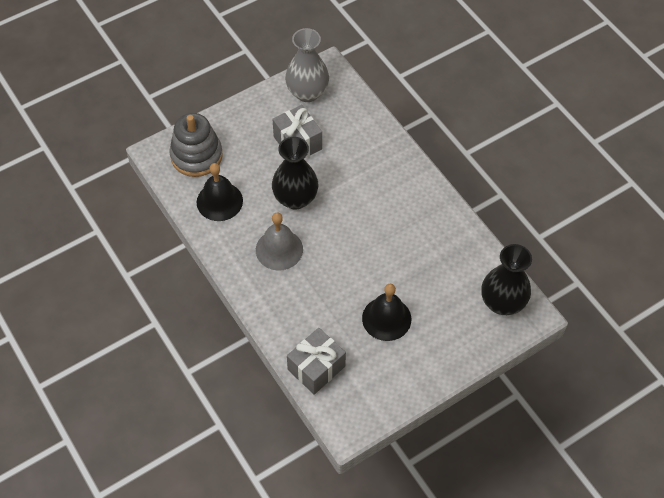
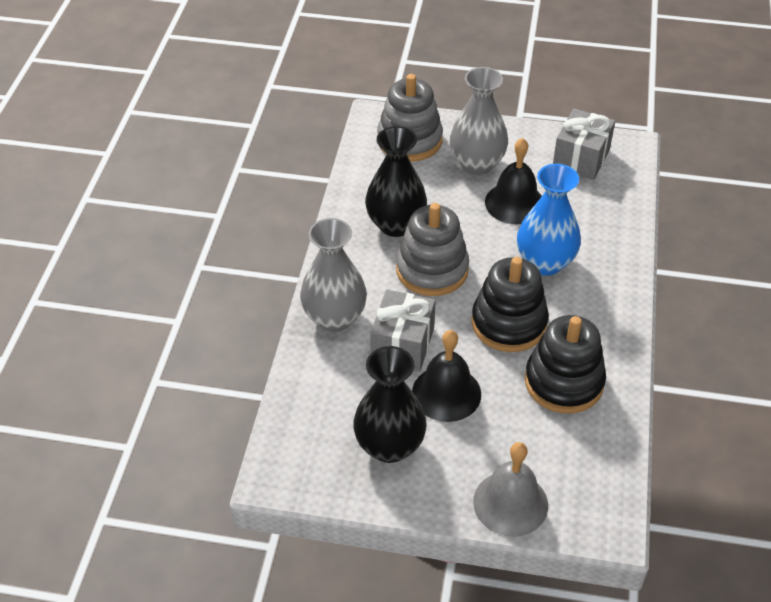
black stacking toy: none = 0 -> [471,257,549,352] [525,315,606,413] = 2
blue vase: none = 0 -> [517,164,581,276] = 1
grey stacking toy: [169,113,223,177] = 1 -> [377,74,443,161] [396,203,469,296] = 2
grey vase: [285,28,329,102] = 1 -> [300,218,367,332] [450,67,508,175] = 2

